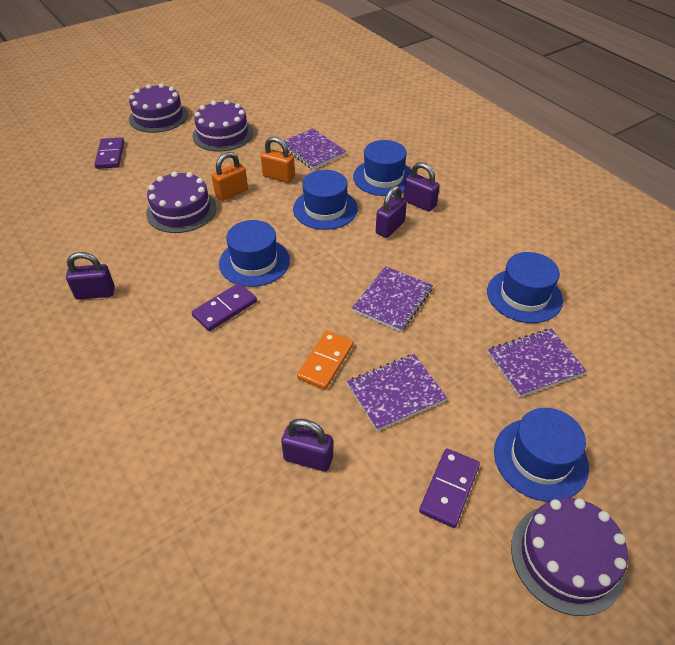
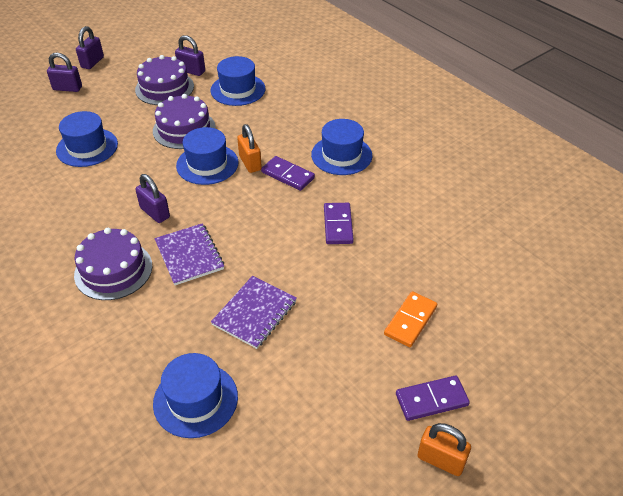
purple cake: [129,83,188,133] [146,171,216,233] [192,100,253,152] [511,498,628,616] = 4 -> [74,228,152,300] [135,55,194,105] [153,94,216,149] = 3
purple notebook: [284,128,346,170] [347,354,447,431] [352,266,433,332] [488,329,587,397] = 4 -> [155,223,224,285] [211,276,297,349] = 2

